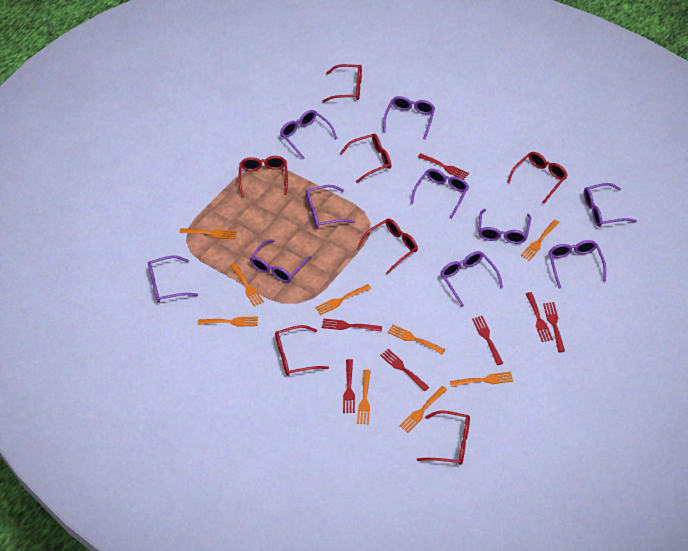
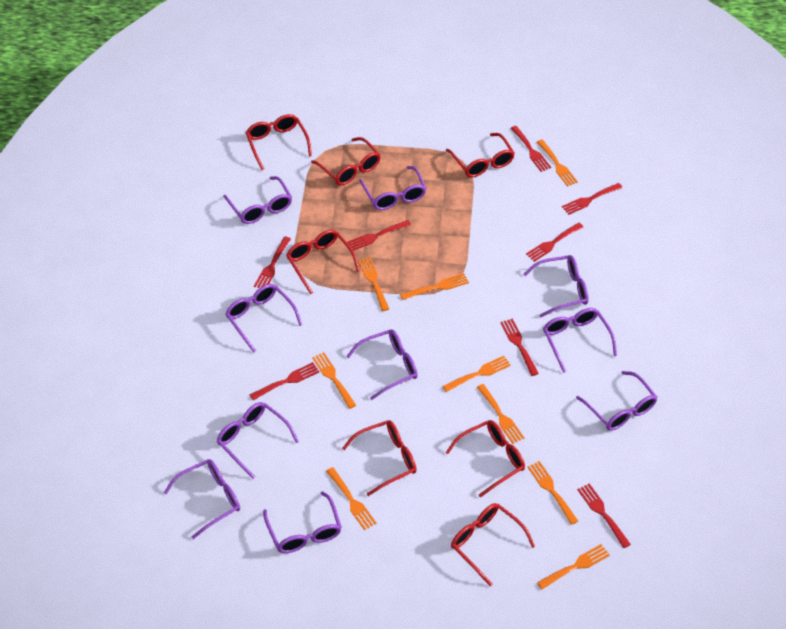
red fork: [322,318,382,332] [343,359,355,413] [380,349,429,391] [418,153,469,180] [472,316,503,365] [526,292,553,342] [543,302,565,352] = 7 -> [250,362,320,400] [254,237,291,288] [347,220,411,251] [500,319,539,376] [511,126,551,172] [526,222,583,262] [562,183,623,215] [577,484,631,548] = 8

